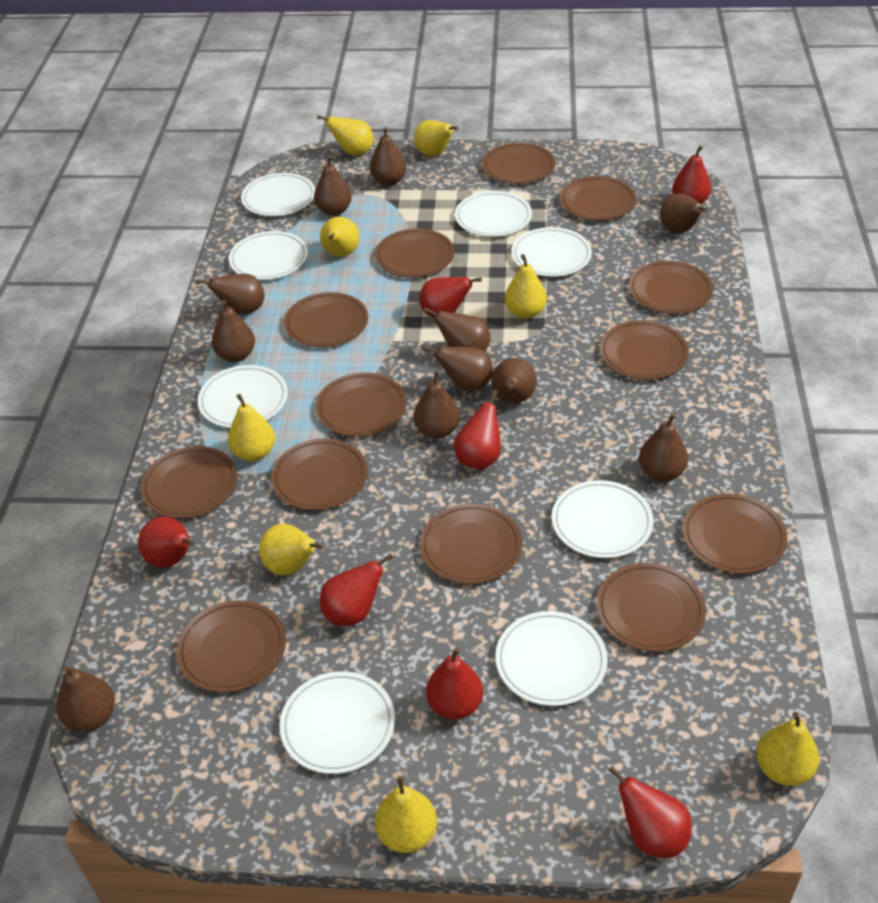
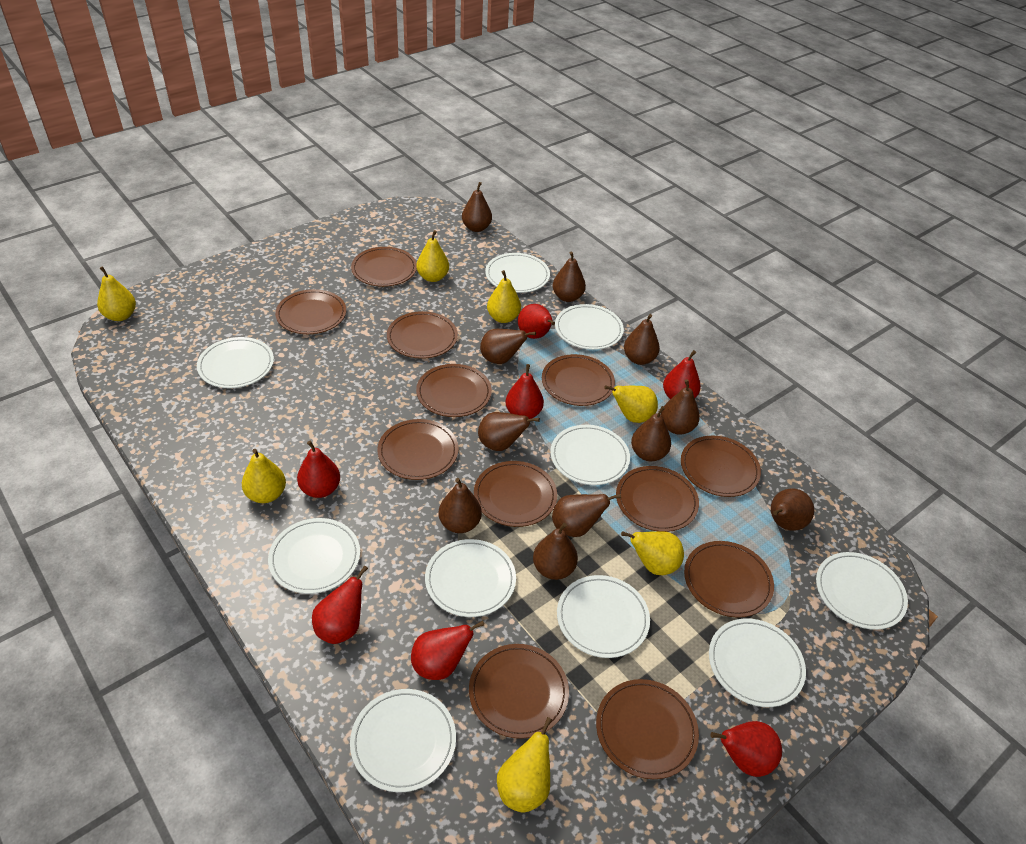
brown plate: [141,446,238,518] [177,600,286,693] [271,439,368,510] [284,292,368,348] [316,372,407,437] [375,228,455,278] [420,504,522,584] [482,143,556,184] [560,176,637,221] [596,563,706,652] [600,320,689,380] [629,260,714,314] [682,494,787,573] = 13 -> [275,289,346,334] [351,247,417,287] [377,419,459,480] [387,311,458,359] [416,364,492,417] [469,644,569,739] [474,461,557,527] [542,354,615,406] [596,679,699,779] [616,466,699,532] [681,436,761,497] [684,541,774,618] = 12
white plate: [198,365,288,428] [229,231,308,280] [241,173,315,216] [280,671,395,774] [455,191,532,237] [495,611,608,706] [511,227,592,277] [552,480,654,558] = 8 -> [197,337,274,388] [268,518,360,594] [350,689,456,792] [425,539,516,617] [485,253,550,293] [550,425,630,485] [555,304,624,350] [557,575,650,658] [709,619,806,707] [816,552,908,630] = 10
yellow pear: [228,394,275,461] [259,524,324,575] [317,115,374,155] [320,217,359,257] [375,776,437,853] [414,120,458,156] [505,254,547,319] [756,712,819,786] = 8 -> [97,266,136,321] [242,449,286,503] [416,230,449,282] [487,270,521,323] [497,717,552,813] [604,385,658,423] [621,531,684,575] = 7

